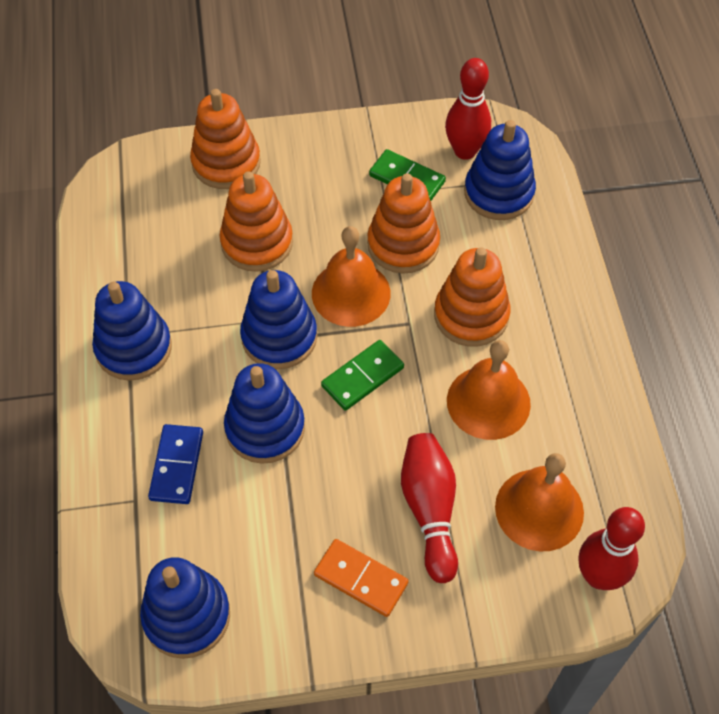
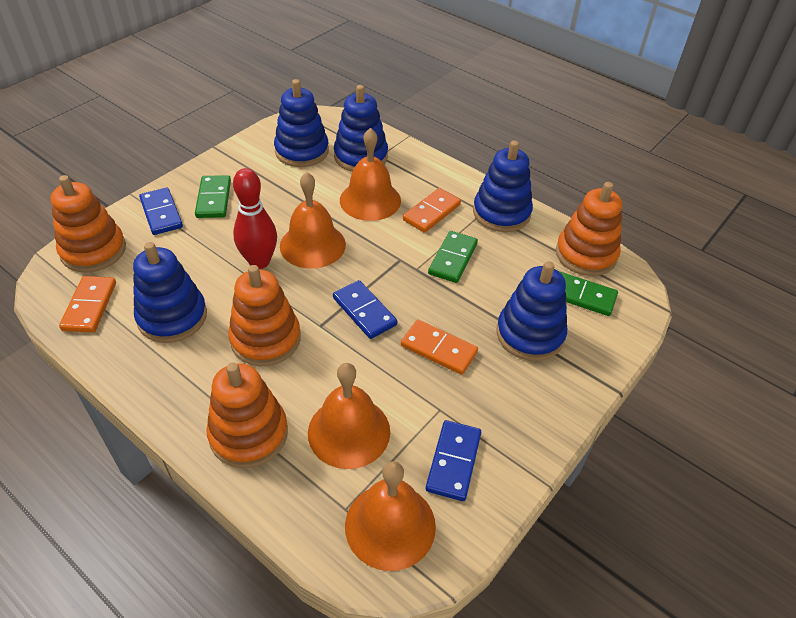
blue domino: [148,424,203,504] = 1 -> [139,188,183,235] [333,280,397,339] [426,420,481,501] = 3
green domino: [321,340,404,411] [369,149,446,201] = 2 -> [195,175,231,218] [428,231,478,283] [558,271,618,316] = 3
orange bell: [312,226,391,327] [447,340,531,440] [495,453,584,552] = 3 -> [280,172,346,269] [308,363,390,469] [340,128,401,221] [345,461,436,571] = 4
orange domino: [314,539,408,617] = 1 -> [59,276,116,333] [401,320,478,375] [403,188,461,233] = 3
red bowling pin: [401,433,458,583] [445,58,491,160] [579,507,645,590] = 3 -> [233,168,277,269] = 1

